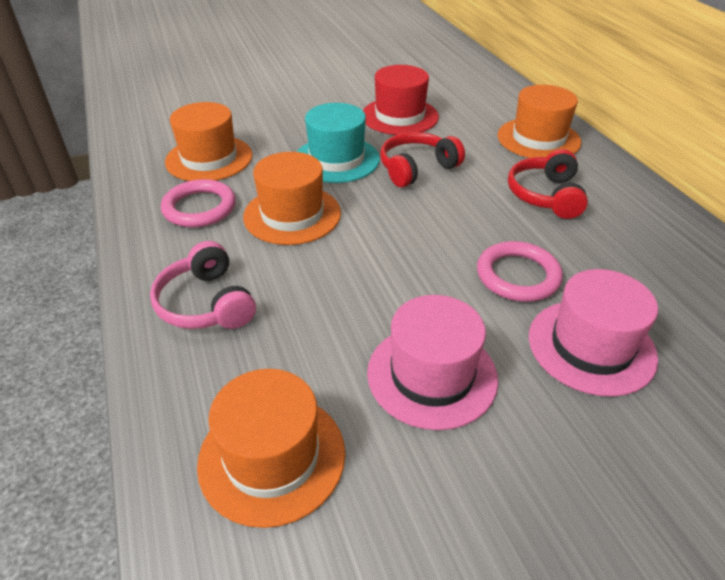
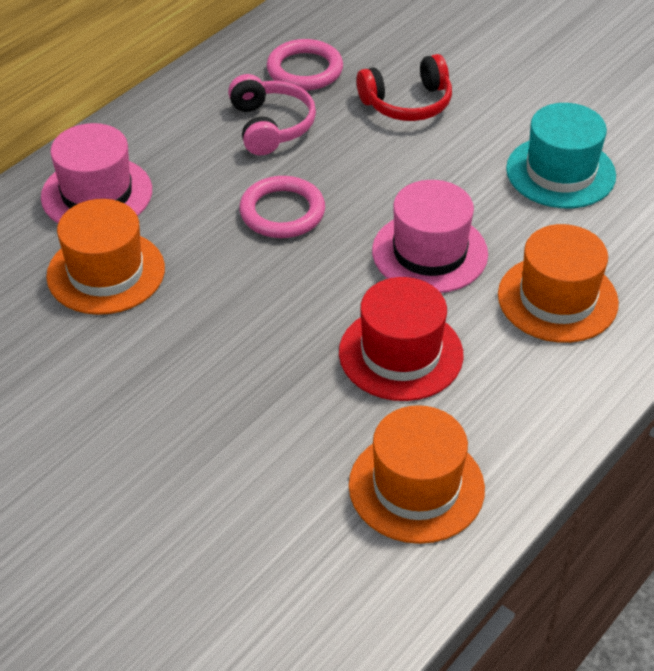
orange hat: [165,102,252,181] [197,369,345,528] [243,152,341,245] [497,85,581,158] = 4 -> [46,199,165,315] [349,405,485,544] [498,224,619,343] = 3
red headphones: [380,132,465,187] [508,149,588,219] = 2 -> [357,54,452,121] = 1

